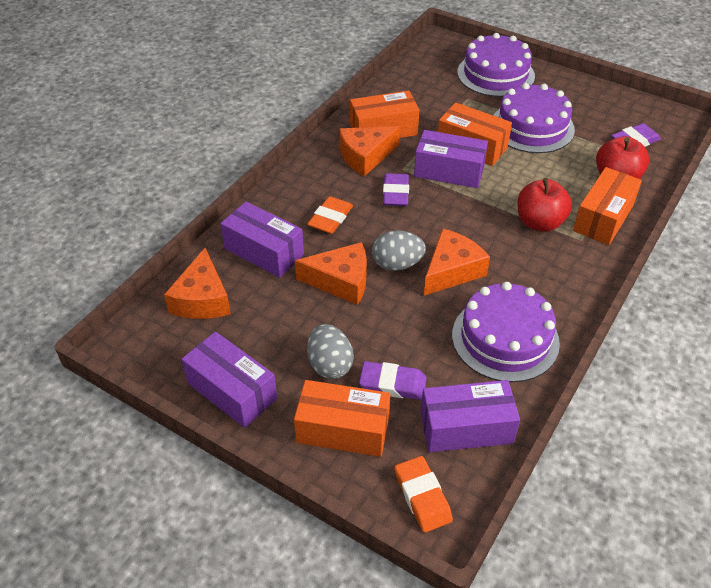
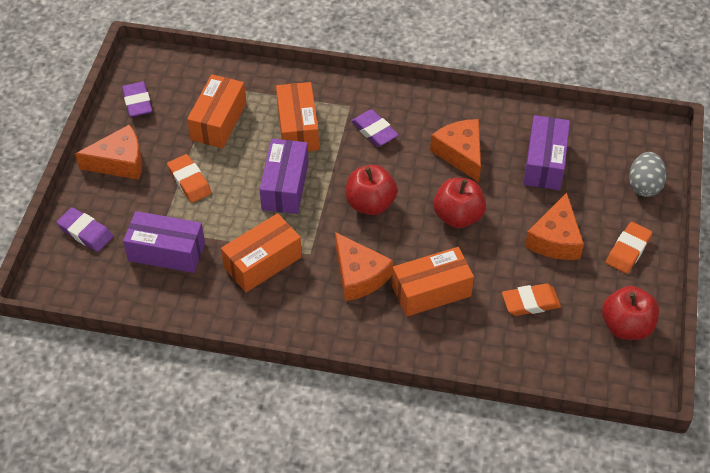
grey egg: [307,324,354,379] [372,230,426,271] = 2 -> [629,152,667,197] = 1
orange eraser: [307,196,353,234] [394,456,453,533] = 2 -> [167,154,212,203] [502,284,561,316] [606,222,652,274] = 3
purple box: [181,331,277,428] [220,201,304,278] [414,130,488,188] [421,380,520,452] = 4 -> [123,211,205,273] [260,139,309,214] [524,115,570,190] = 3
purple cake: [452,282,560,382] [457,33,535,97] [493,83,575,153] = 3 -> none = 0
red apple: [517,178,572,232] [596,136,649,179] = 2 -> [346,165,398,215] [433,178,486,228] [602,286,659,340] = 3

